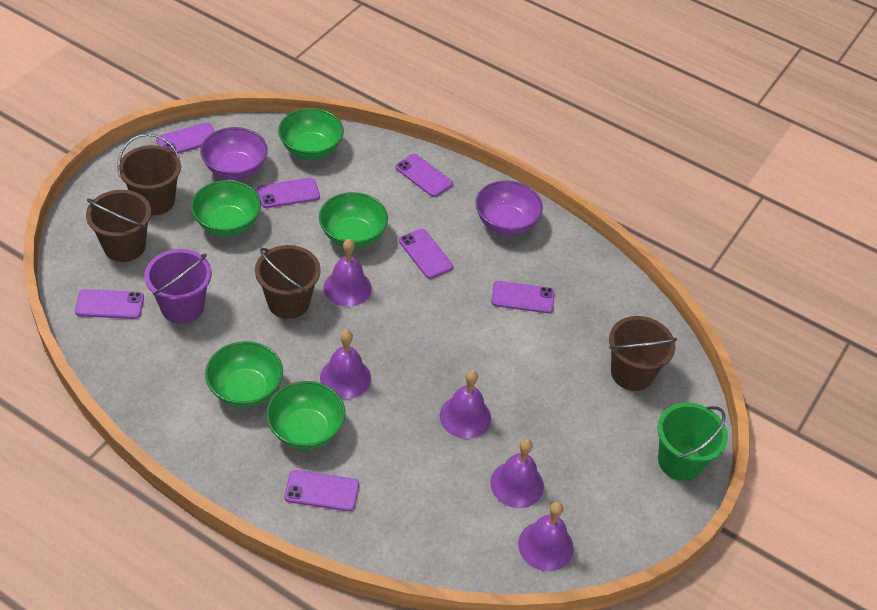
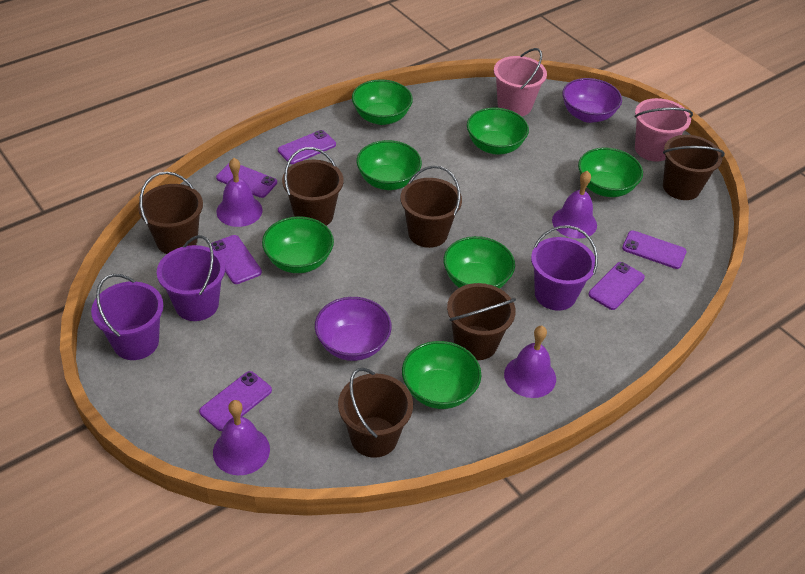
brown bucket: [86,190,151,262] [117,134,181,215] [255,245,321,319] [609,316,677,391] = 4 -> [138,171,203,254] [282,147,344,226] [338,368,413,458] [400,166,462,248] [447,283,516,360] [663,135,725,200] = 6
green bowl: [191,180,261,236] [205,341,283,408] [266,381,346,450] [278,108,344,159] [319,192,388,249] = 5 -> [262,216,334,273] [352,79,413,125] [357,140,422,190] [402,341,481,409] [444,236,515,288] [467,108,529,154] [578,147,643,197] = 7
green bucket: [658,402,728,481] = 1 -> none = 0
pink bucket: none = 0 -> [494,48,547,116] [634,98,693,162] = 2
purple bell: [320,330,371,399] [324,239,372,307] [440,370,491,439] [490,439,544,508] [518,502,574,571] = 5 -> [213,400,270,475] [216,158,263,227] [504,326,556,398] [552,171,597,239] = 4
purple bucket: [144,249,212,324] = 1 -> [91,274,164,360] [157,235,225,321] [531,226,598,311] = 3
purple phone: [75,289,144,319] [156,122,215,154] [258,178,320,208] [284,470,359,511] [395,154,453,197] [399,229,453,279] [491,281,555,313] = 7 -> [199,371,272,431] [211,235,262,284] [216,164,277,198] [278,130,336,164] [588,262,645,310] [622,230,687,269] = 6

